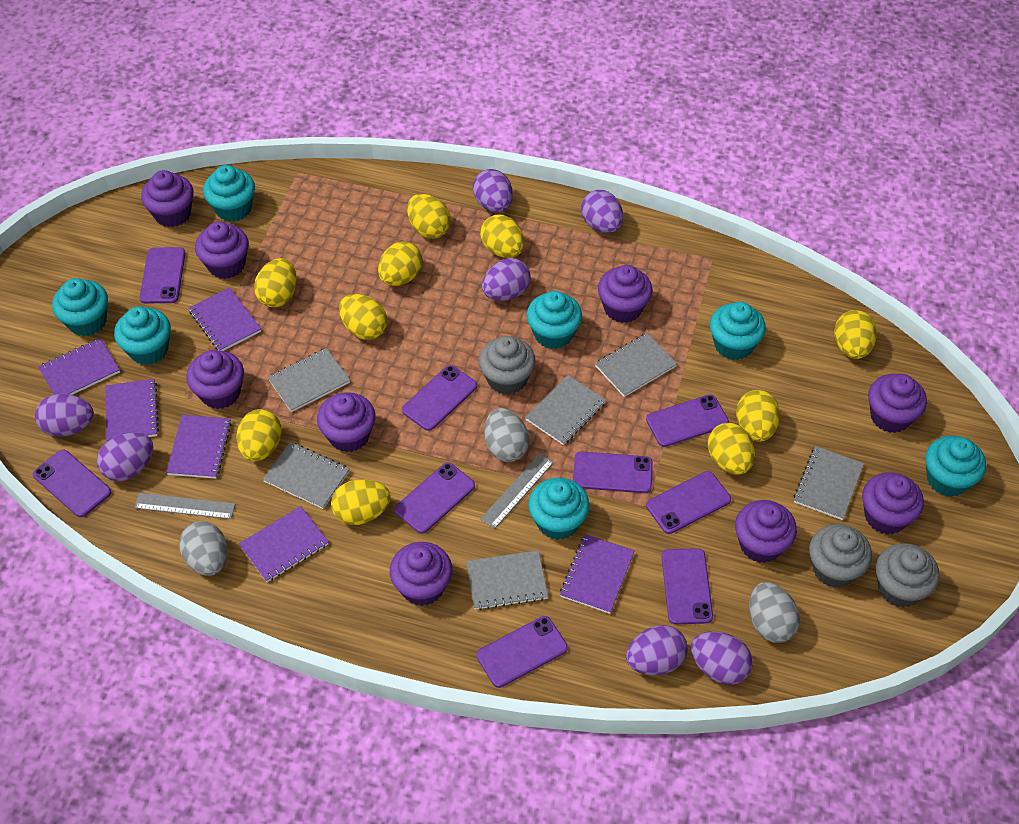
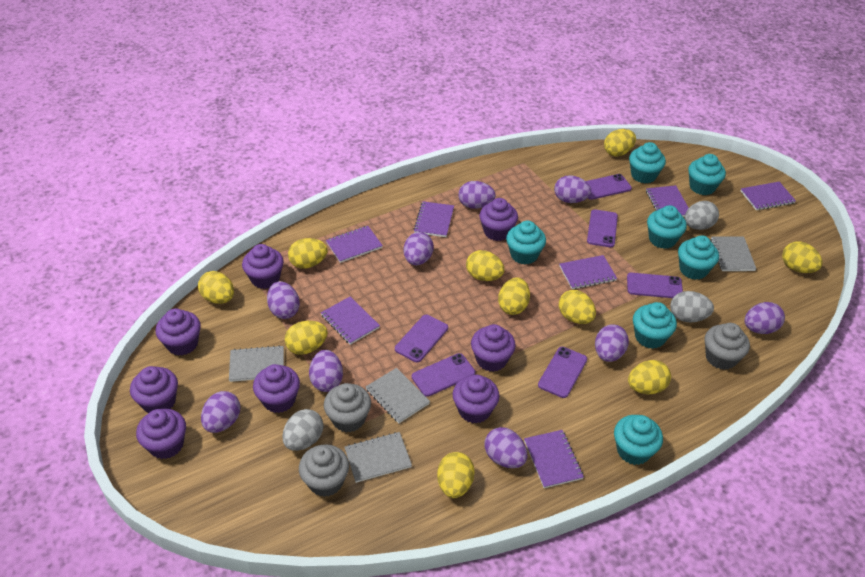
grey notebook: [263,442,350,509] [268,348,350,412] [466,550,548,610] [525,375,606,445] [595,333,677,397] [794,446,864,520] = 6 -> [229,345,284,382] [345,432,412,483] [366,368,430,423] [710,236,756,271] = 4
grey ruler: [134,493,235,519] [480,453,554,529] = 2 -> none = 0
purple cupcake: [141,170,194,227] [187,350,244,409] [195,221,249,279] [317,392,376,452] [390,542,452,606] [598,265,653,323] [735,500,797,563] [862,472,924,535] [868,374,927,433] = 9 -> [130,366,178,413] [136,409,186,459] [156,308,201,356] [242,244,284,289] [253,364,300,413] [453,375,499,424] [471,324,516,372] [479,198,518,241] = 8
purple egg: [35,394,94,437] [97,432,153,481] [473,169,513,213] [482,258,531,301] [581,190,623,233] [626,625,688,675] [691,631,753,685] = 7 -> [201,391,240,433] [267,281,300,319] [309,350,343,392] [404,232,434,265] [458,181,496,209] [485,427,527,468] [554,175,591,203] [595,324,629,362] [744,302,785,334] = 9
purple notebook: [38,338,120,395] [105,379,159,441] [166,415,232,478] [189,288,261,351] [239,506,329,582] [560,534,634,614] = 6 -> [321,296,380,345] [326,226,383,263] [414,201,454,237] [524,430,584,488] [559,255,617,289] [646,185,689,217] [741,182,796,210] = 7
purple phone: [33,450,111,517] [139,247,186,303] [395,462,475,534] [402,365,477,431] [476,616,568,688] [573,451,653,493] [646,395,729,447] [646,471,731,534] [662,548,713,624] = 9 -> [395,315,448,362] [412,353,475,397] [538,347,587,398] [586,174,632,200] [587,210,618,247] [627,273,683,298] = 6

